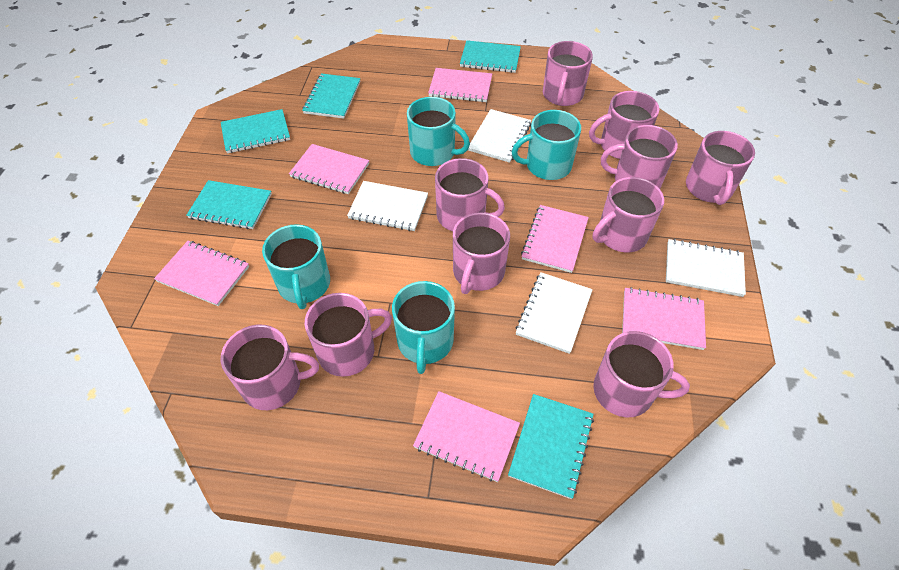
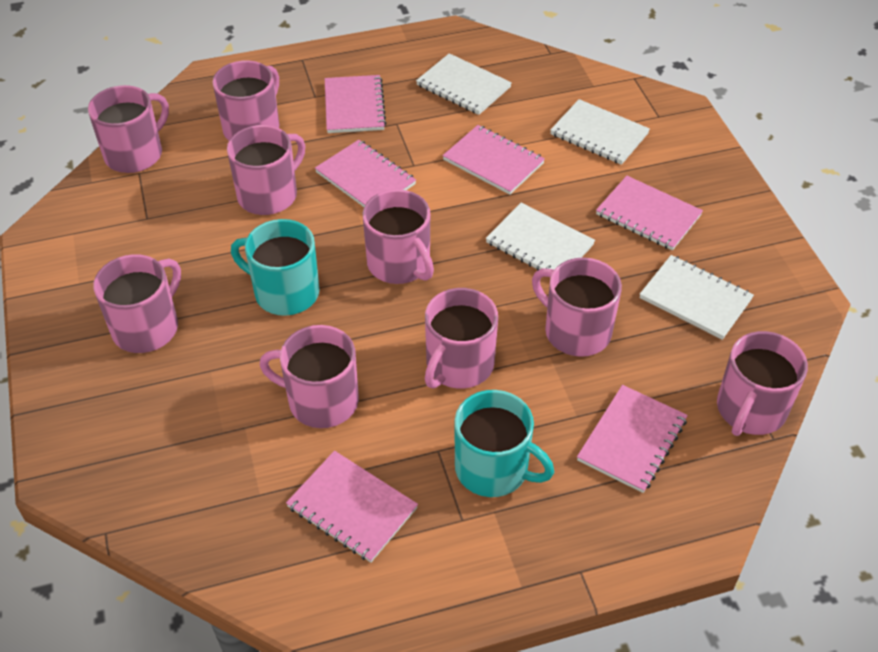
pink mug: [221,325,319,410] [305,293,392,377] [435,158,505,231] [453,213,510,294] [543,41,593,106] [589,91,659,159] [593,177,664,252] [593,331,690,417] [601,125,678,189] [686,131,755,205] = 10 -> [88,85,169,173] [93,254,181,353] [212,61,279,140] [227,125,305,215] [260,325,359,428] [363,189,434,284] [425,288,498,389] [532,258,622,357] [717,331,808,436] = 9
turquoise mug: [262,224,330,309] [392,281,455,374] [407,97,470,166] [512,110,581,180] = 4 -> [231,219,320,316] [455,390,554,497] = 2
turquoise notebook: [186,180,272,229] [221,109,290,153] [302,73,361,119] [460,40,521,73] [508,394,594,499] = 5 -> none = 0

